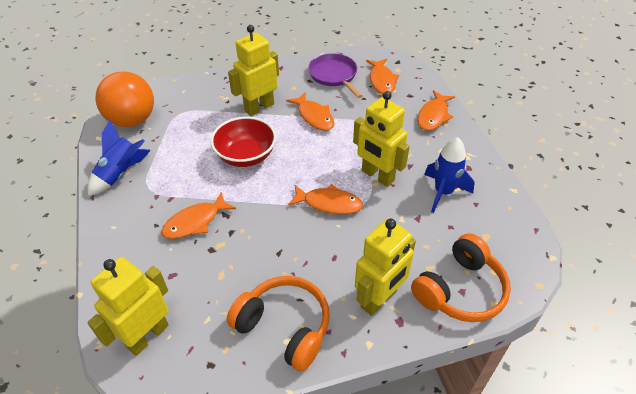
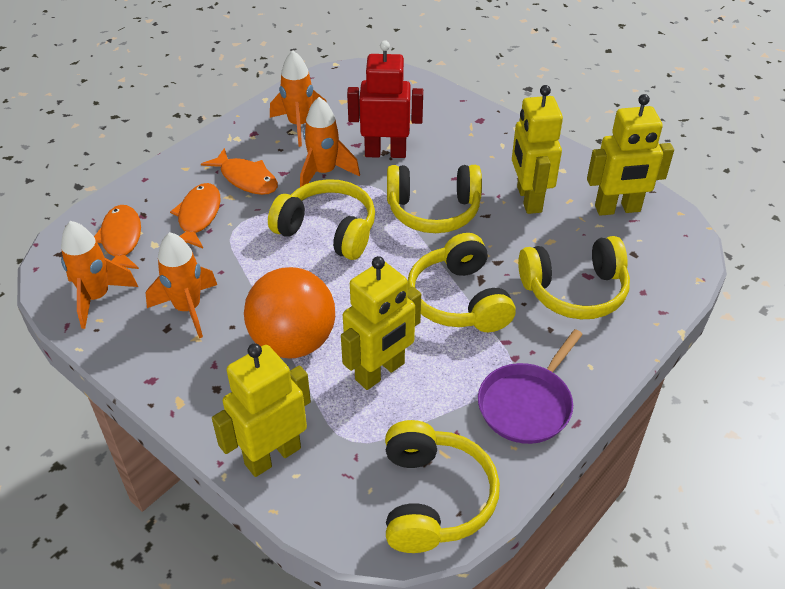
blue rocket: [88,120,151,196] [424,137,475,213] = 2 -> none = 0
orange fish: [161,192,236,239] [286,92,335,131] [288,184,363,214] [366,59,399,94] [417,90,455,131] = 5 -> [94,205,141,269] [170,183,221,248] [201,148,278,195] = 3
orange headphones: [227,276,330,372] [411,233,511,322] = 2 -> none = 0
orange rocket: none = 0 -> [61,221,138,329] [146,232,217,338] [270,51,327,147] [300,97,360,187] = 4
red bowl: [210,117,276,167] = 1 -> none = 0
red robot: none = 0 -> [347,40,423,158] = 1
yellow headphones: none = 0 -> [268,179,375,260] [385,420,500,553] [387,165,482,233] [408,233,516,332] [518,236,630,319] = 5

